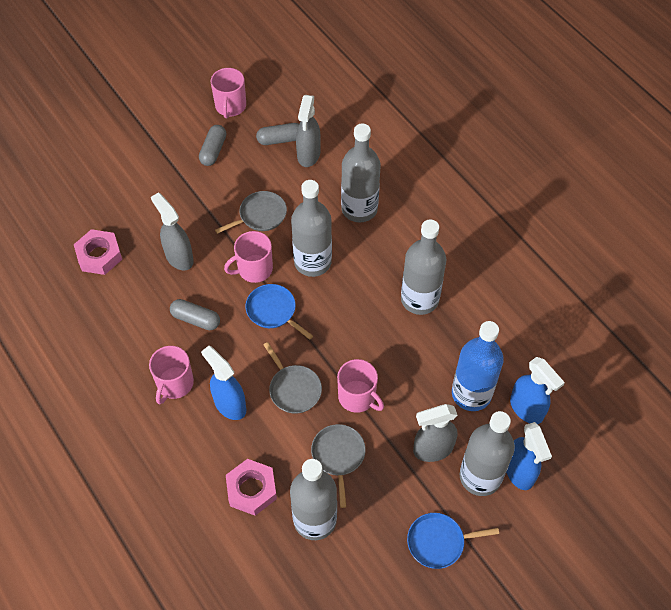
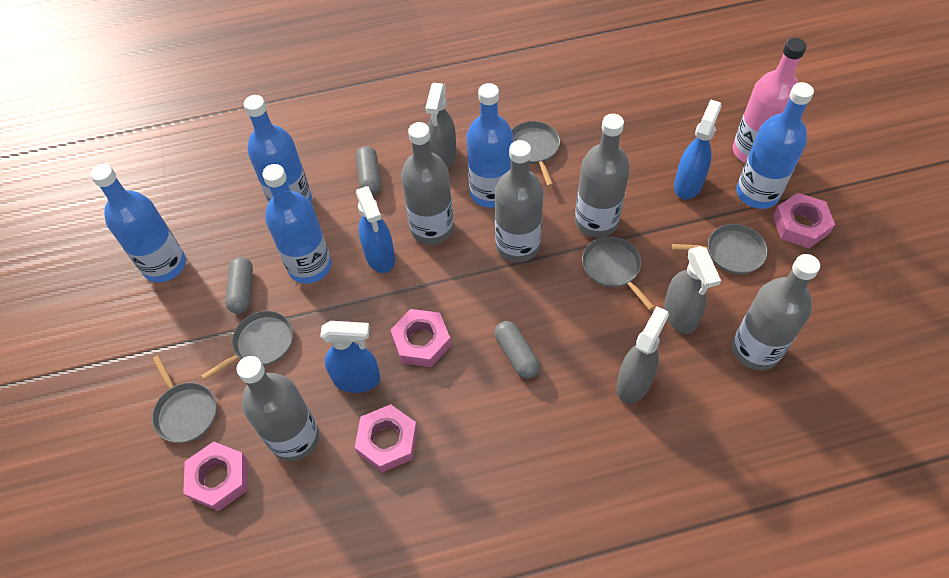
blue bottle: [452,321,504,411] = 1 -> [90,164,186,282] [244,95,312,203] [262,164,332,284] [467,83,513,208] [736,82,814,209] = 5
blue pan: [245,284,313,340] [407,513,499,569] = 2 -> none = 0
grey pan: [215,191,287,234] [263,342,322,414] [311,424,366,508] = 3 -> [152,355,216,443] [201,311,293,380] [512,121,560,186] [582,236,654,310] [672,224,768,274] = 5
pink bottle: none = 0 -> [733,38,807,163] = 1
pink mug: [149,346,194,404] [211,68,246,118] [224,231,273,283] [337,359,384,413] = 4 -> none = 0
pink nut: [74,229,122,275] [226,459,277,516] = 2 -> [183,441,248,511] [355,404,418,473] [390,309,451,367] [773,193,835,248] = 4

